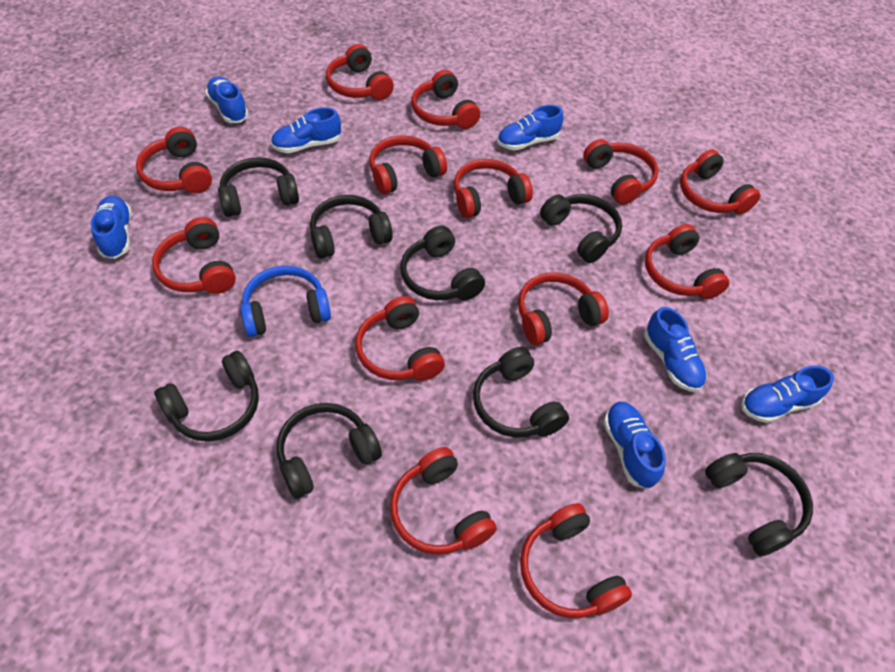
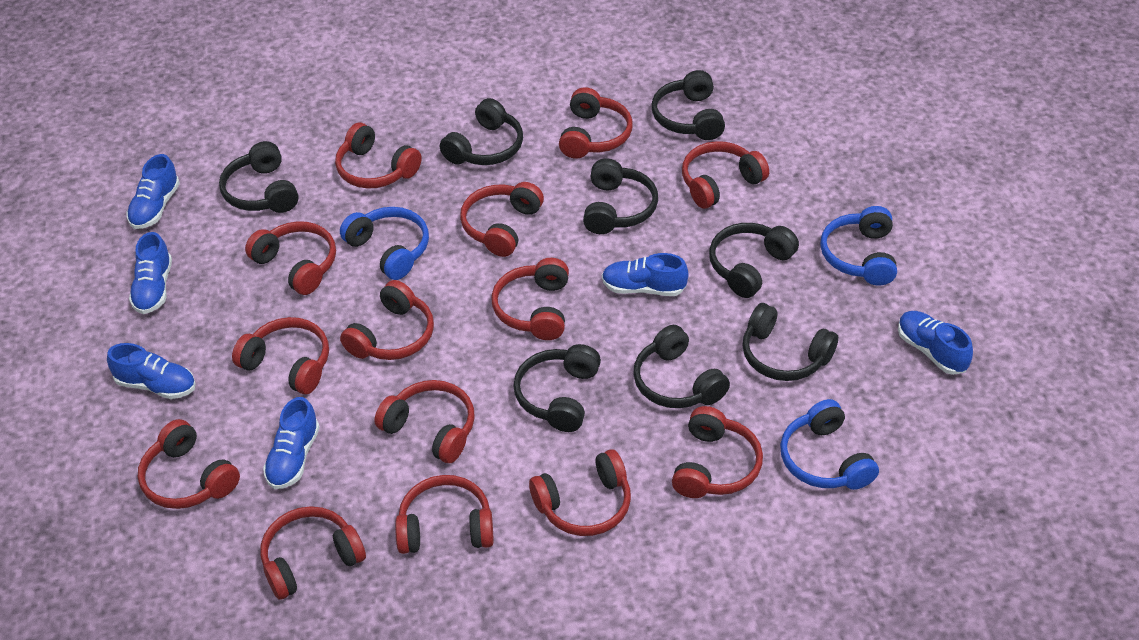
blue headphones: [240,266,331,337] = 1 -> [340,207,429,280] [780,399,879,490] [820,206,897,286] = 3
blue shoe: [91,196,132,259] [205,76,249,123] [271,107,341,153] [497,105,563,150] [603,402,666,489] [644,307,707,392] [741,366,834,423] = 7 -> [107,343,196,399] [127,154,180,229] [129,232,172,314] [263,397,320,489] [602,253,688,296] [898,311,973,375] = 6
red headphones: [136,127,212,193] [152,217,236,294] [326,44,394,100] [355,296,445,381] [369,135,447,194] [390,447,497,555] [411,70,480,129] [454,159,533,218] [518,272,609,345] [520,503,632,618] [583,139,659,205] [645,224,729,299] [680,149,760,214] = 13 -> [138,419,240,509] [232,317,329,394] [245,221,336,295] [261,506,366,600] [335,123,422,189] [340,280,434,360] [375,380,475,463] [395,475,494,554] [460,182,544,257] [491,258,569,340] [529,449,631,536] [559,87,633,158] [672,406,763,498] [682,141,769,209] = 14

